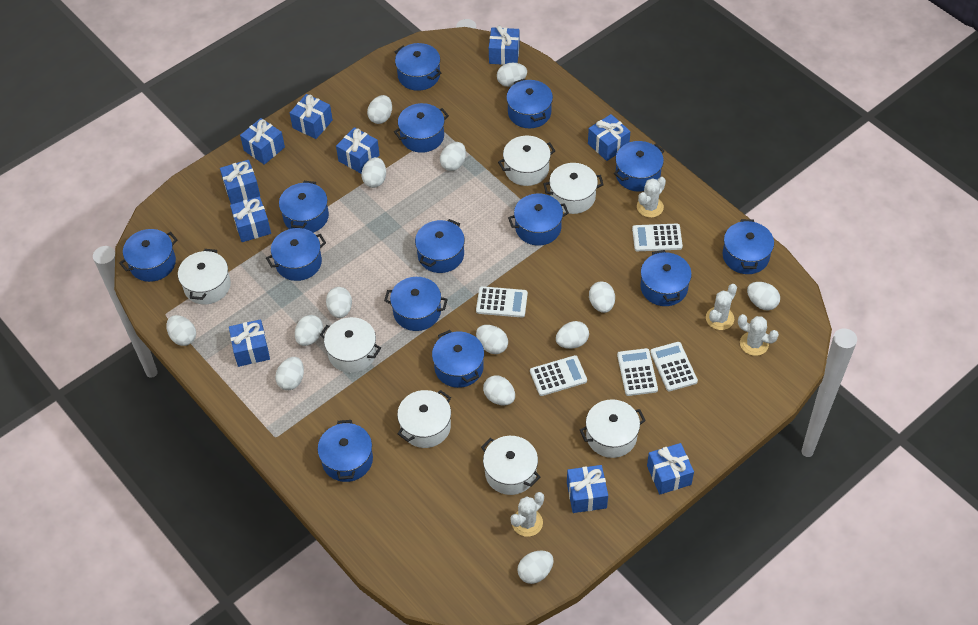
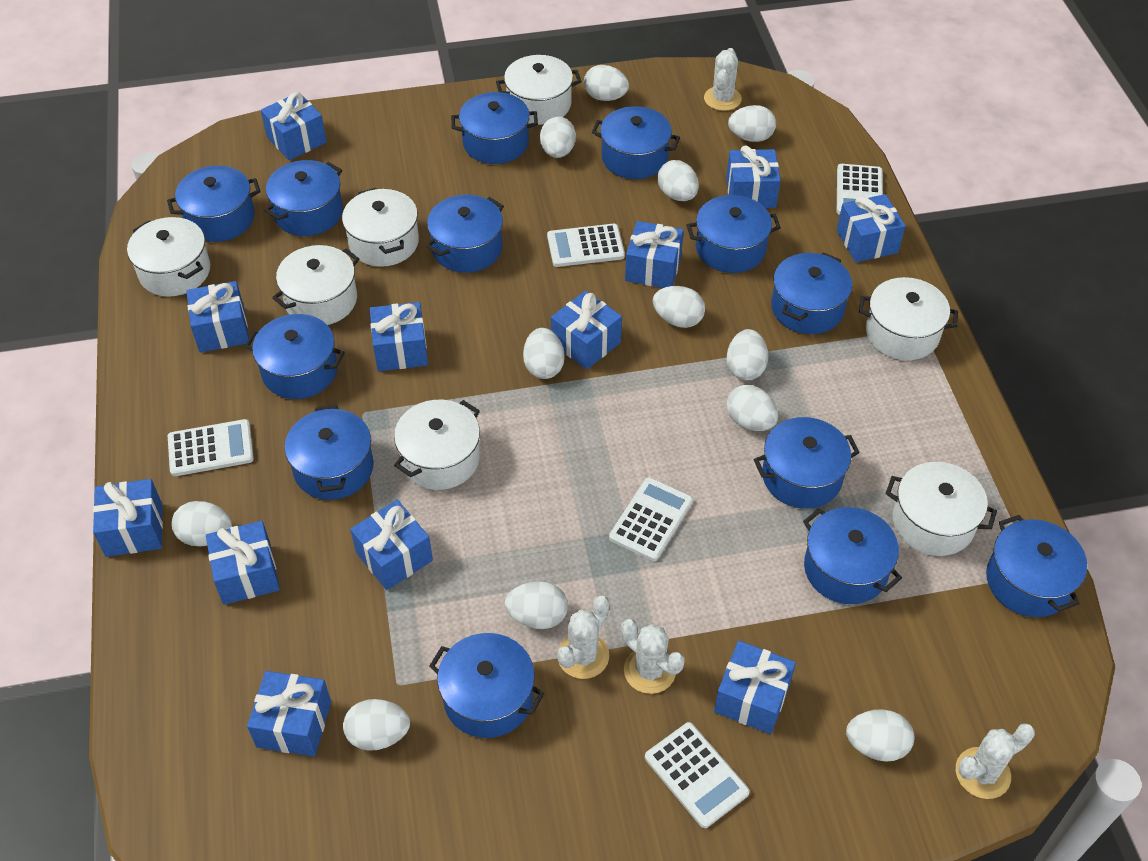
blue gift: [220,160,260,204] [229,319,270,367] [230,196,271,242] [240,118,285,165] [290,94,333,139] [336,127,380,173] [489,26,520,65] [567,465,608,513] [588,114,630,161] [647,443,694,494] = 10 -> [93,479,163,557] [186,281,249,352] [206,521,280,605] [247,671,331,757] [261,92,327,160] [350,500,433,590] [370,302,428,371] [551,290,622,370] [625,221,684,288] [714,641,796,734] [726,146,781,208] [837,194,905,262] = 12
blue pot: [119,229,177,282] [266,228,326,281] [279,181,329,233] [317,420,373,482] [384,277,448,331] [394,103,449,153] [395,43,441,91] [415,219,465,273] [432,330,484,388] [506,79,553,128] [508,194,569,246] [614,141,665,192] [640,250,692,306] [723,219,774,274] = 14 -> [167,166,261,242] [245,314,345,399] [265,160,343,236] [284,405,373,500] [426,195,504,273] [429,633,544,738] [451,92,538,164] [592,106,680,179] [687,195,781,273] [754,417,860,509] [771,252,852,334] [803,507,902,604] [986,515,1087,617] = 13
white egg: [166,315,196,346] [275,357,304,390] [295,315,323,346] [326,287,352,318] [361,157,386,188] [367,95,392,124] [440,142,466,171] [476,325,508,354] [483,375,515,405] [497,63,527,87] [517,550,554,584] [556,321,589,349] [589,282,615,313] [747,282,780,311] = 14 -> [172,501,232,546] [343,699,410,751] [504,581,568,629] [523,328,565,379] [540,116,576,158] [584,65,629,101] [653,286,705,328] [657,160,699,201] [727,329,768,381] [727,385,778,431] [728,105,776,142] [846,709,914,762] = 12

